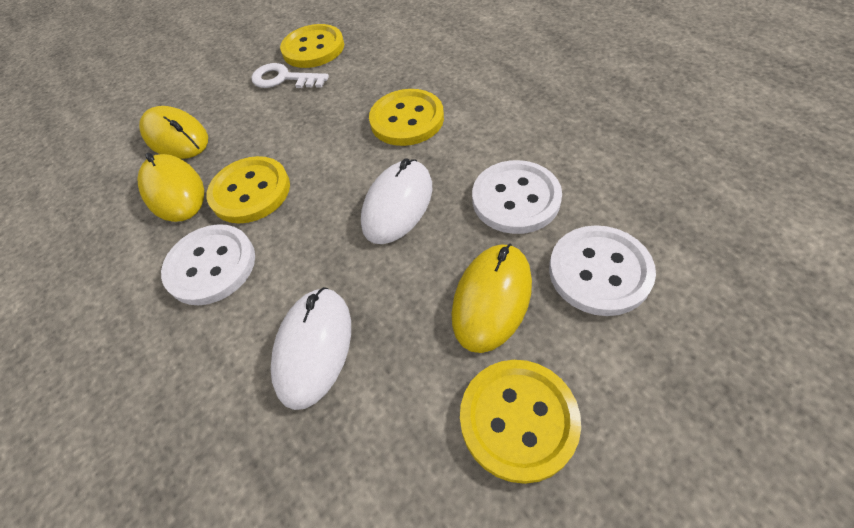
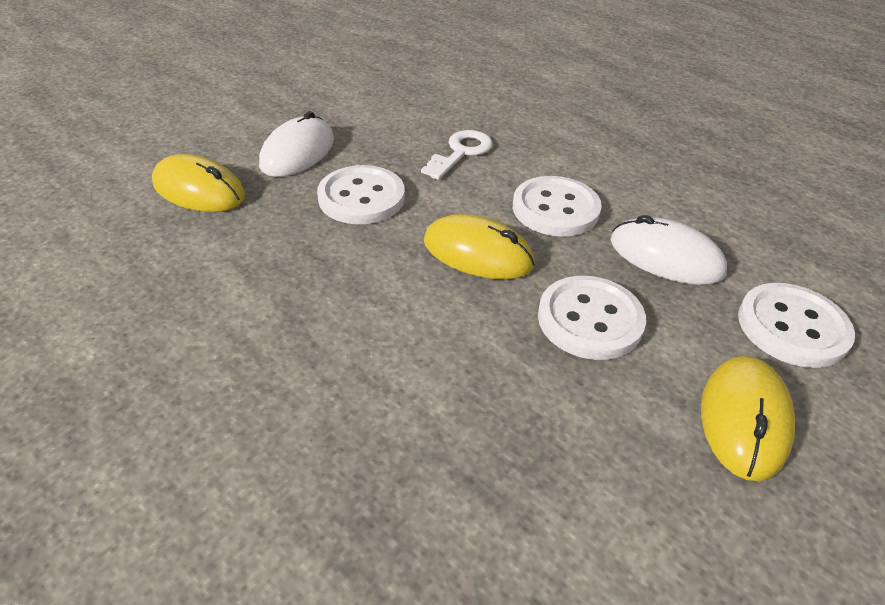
white button: [161,224,255,305] [472,160,562,234] [549,225,656,316] = 3 -> [317,165,405,224] [513,176,602,237] [538,276,646,360] [738,283,855,368] = 4
yellow button: [207,156,290,223] [280,24,344,68] [369,89,444,146] [460,360,581,484] = 4 -> none = 0

